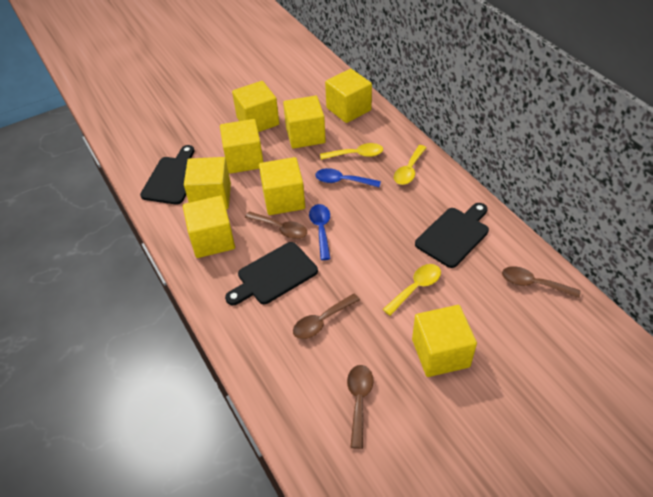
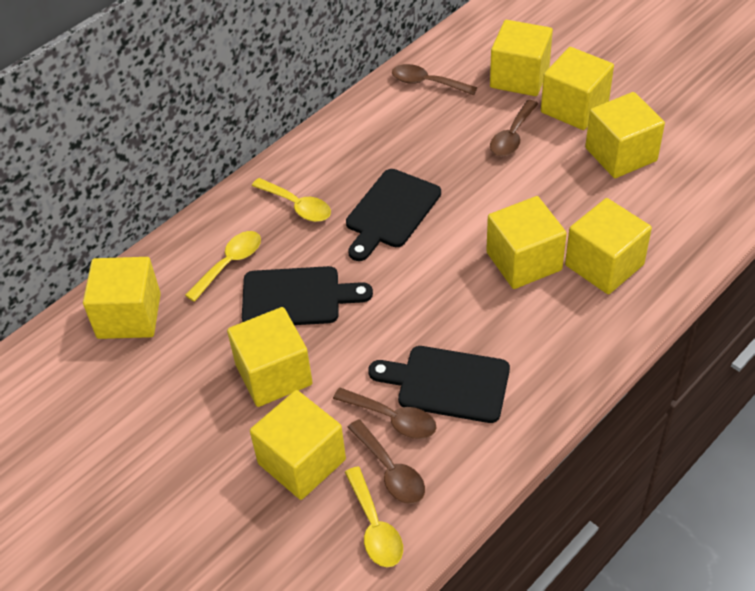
blue spoon: [309,204,331,260] [315,168,381,187] = 2 -> none = 0

